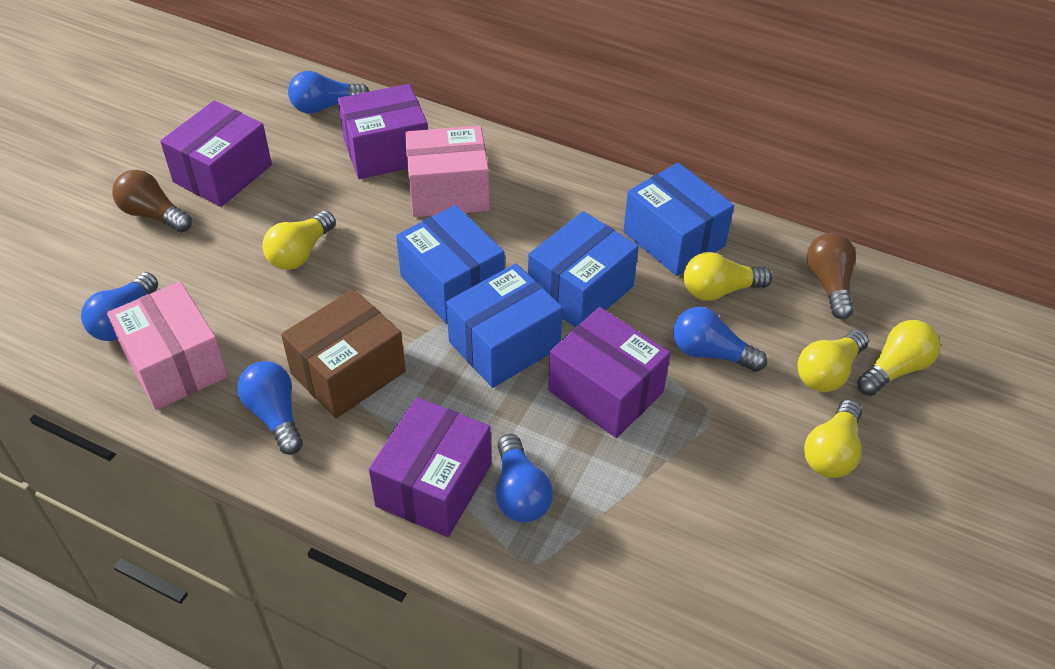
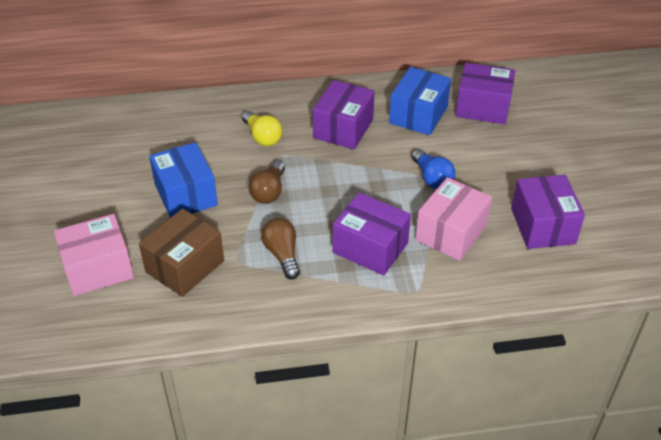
blue box: [396,205,505,324] [446,263,563,388] [528,211,639,327] [623,163,734,276] = 4 -> [149,142,218,218] [389,67,451,135] = 2
blue light bulb: [81,272,158,341] [237,361,303,455] [288,71,369,114] [496,434,553,522] [673,307,767,372] = 5 -> [412,149,455,189] = 1
yellow light bulb: [262,211,336,270] [684,252,772,301] [798,330,869,392] [804,399,862,478] [857,320,940,396] = 5 -> [242,111,282,146] = 1

